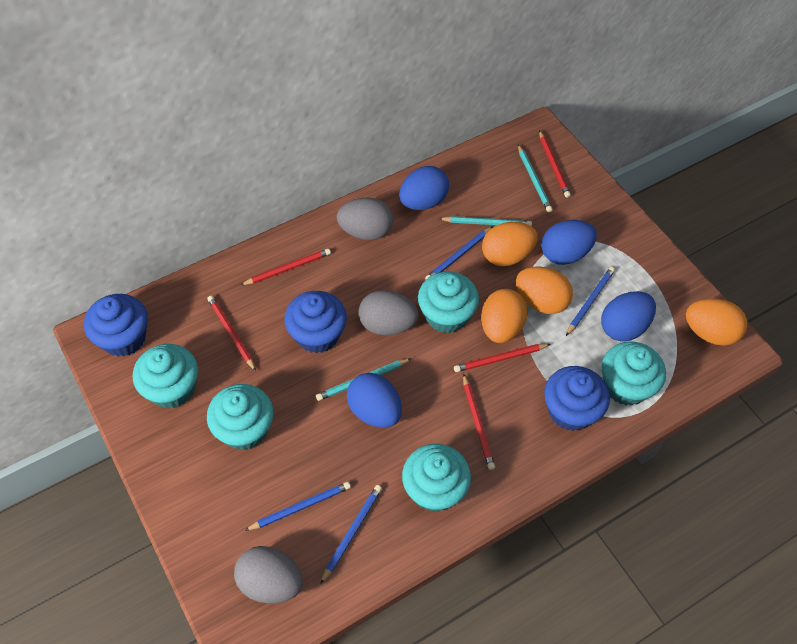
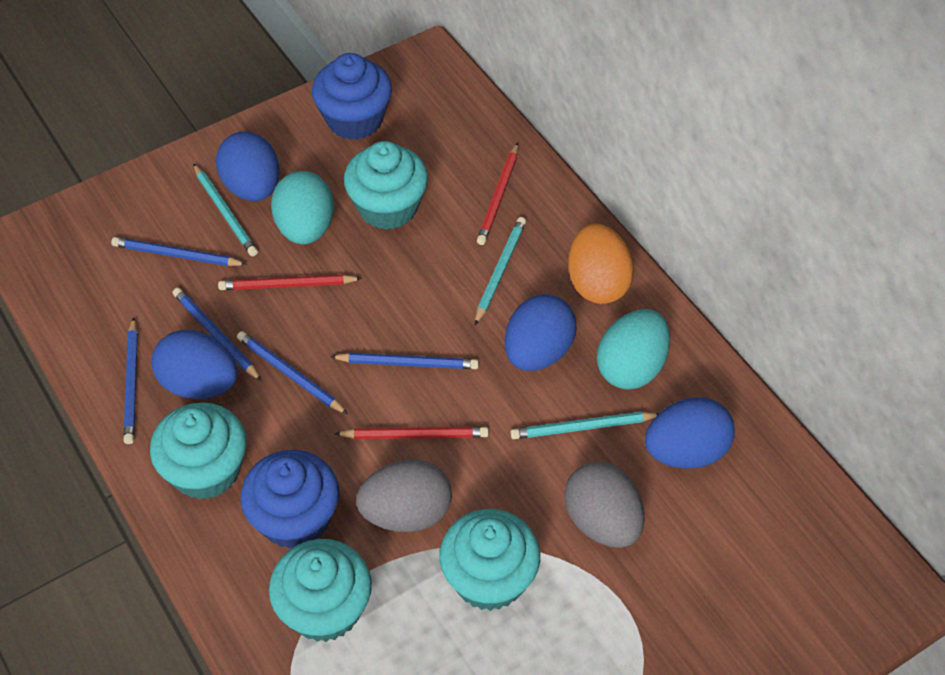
blue cupcake: [84,294,148,357] [284,291,347,353] [544,366,610,431] = 3 -> [241,450,339,549] [312,53,392,140] = 2
blue pencil: [244,482,351,531] [320,485,382,584] [425,226,493,279] [566,267,615,336] = 4 -> [111,237,247,266] [123,317,138,444] [173,288,262,381] [237,331,348,414] [330,353,479,369] = 5
grey egg: [234,546,303,603] [337,198,393,240] [358,290,419,335] = 3 -> [356,459,452,532] [565,462,644,548] = 2
orange egg: [481,289,527,343] [482,222,538,266] [516,266,573,314] [686,299,747,346] = 4 -> [568,224,634,304] = 1
red pencil: [207,296,256,371] [241,249,331,285] [454,344,550,372] [463,374,495,470] [539,130,571,198] = 5 -> [218,274,362,290] [334,427,489,439] [477,143,518,245] = 3
turquoise cupcake: [133,344,198,409] [207,384,273,450] [402,444,471,512] [418,271,479,333] [602,342,666,406] = 5 -> [150,402,247,500] [269,539,372,642] [344,141,428,230] [439,509,540,611] = 4
turquoise egg: none = 0 -> [271,171,334,244] [597,309,670,390] = 2

